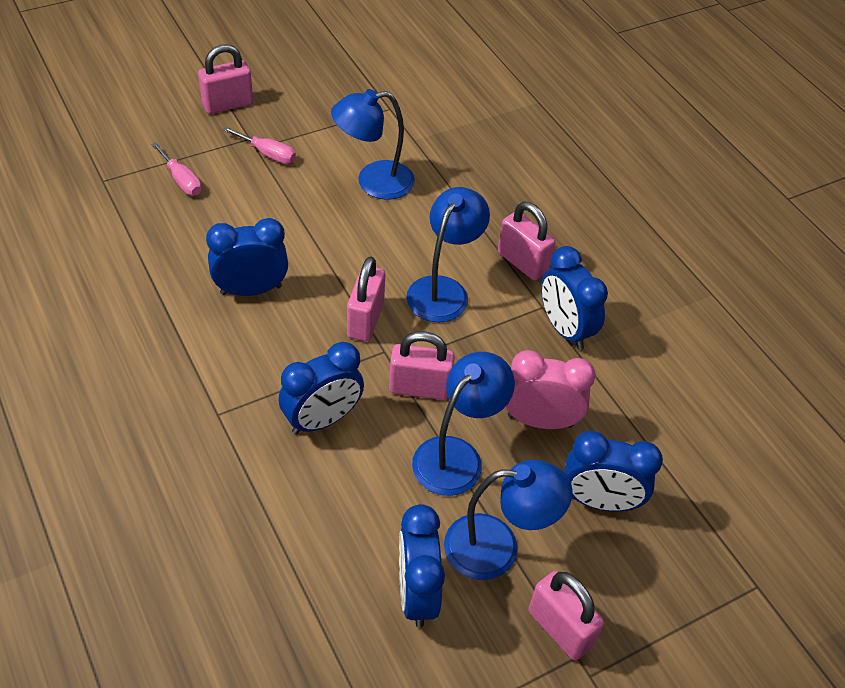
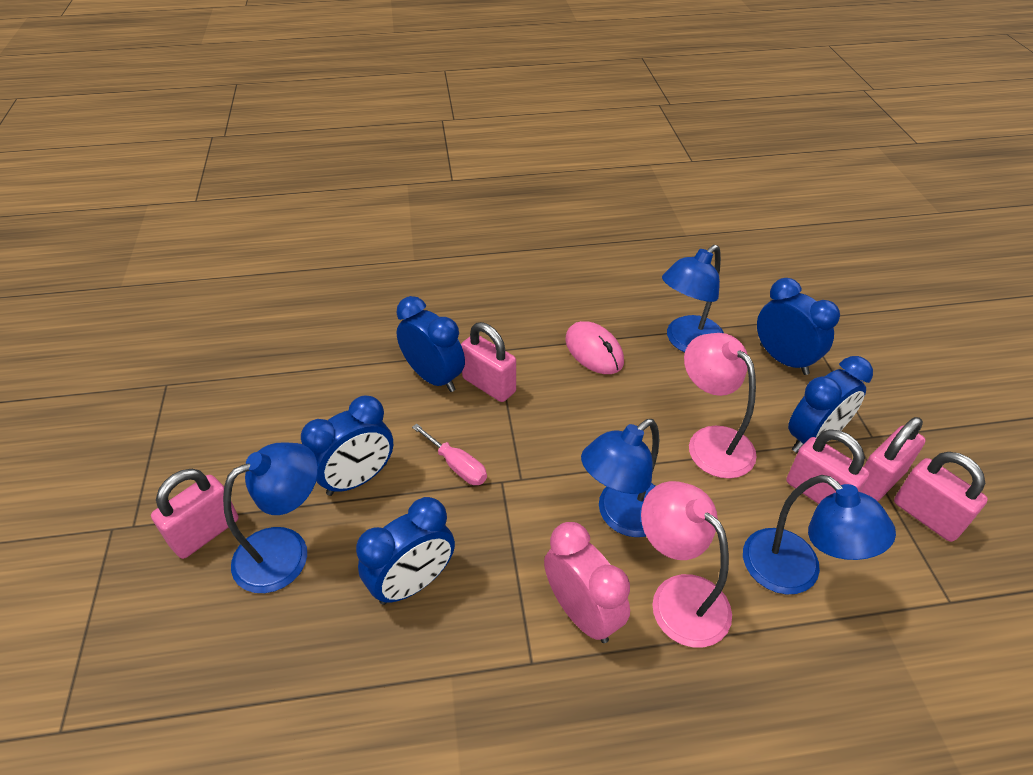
pink lamp: none = 0 -> [641,481,732,648] [684,333,757,479] = 2
pink mouse: none = 0 -> [565,321,624,374] = 1
pink screwdriver: [151,142,202,195] [223,127,296,164] = 2 -> [412,424,487,485] = 1

